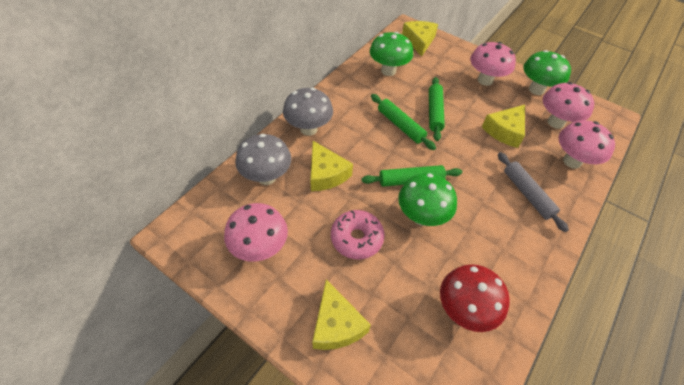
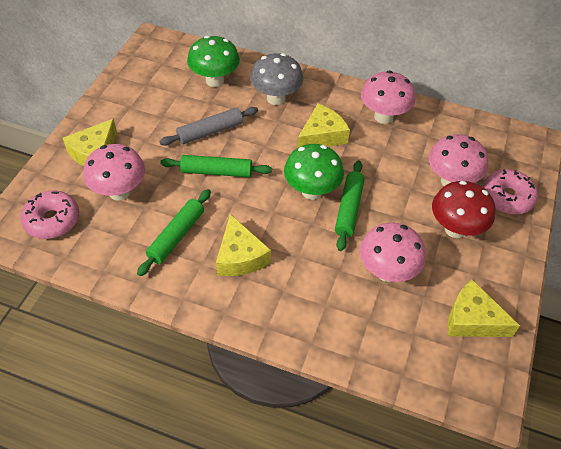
green mushroom: [370,32,413,76] [398,173,457,226] [523,50,571,95] = 3 -> [187,36,240,87] [284,144,344,200] = 2
grey mushroom: [235,134,291,185] [283,88,333,136] = 2 -> [250,53,303,105] = 1
pink donut: [331,210,385,259] = 1 -> [20,190,79,239] [483,169,538,214] = 2

